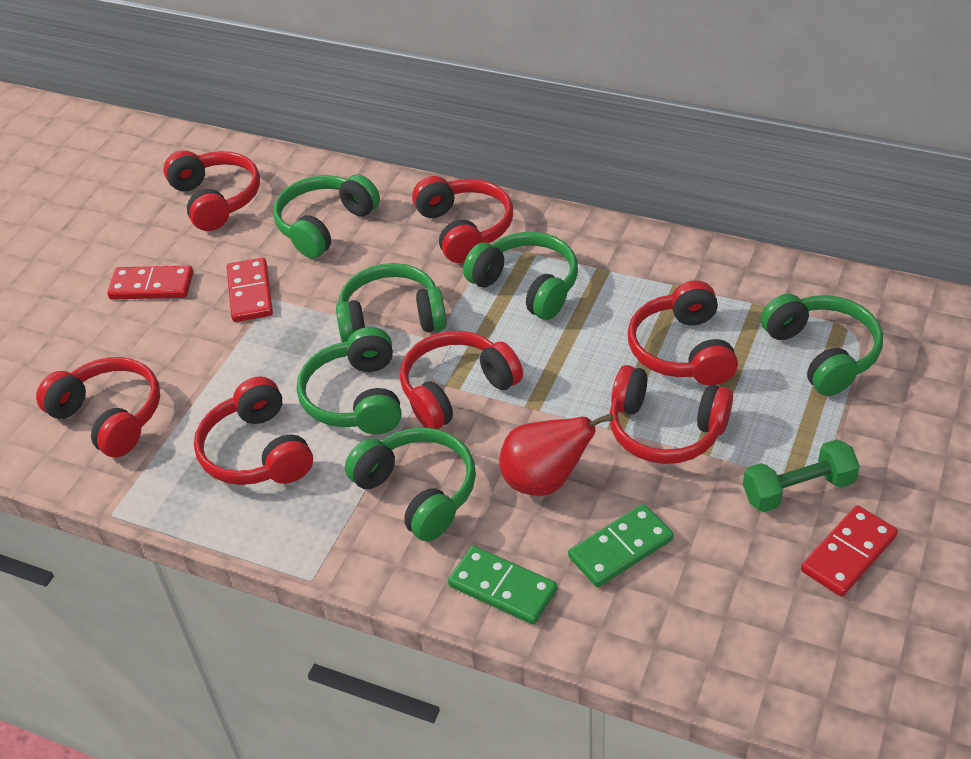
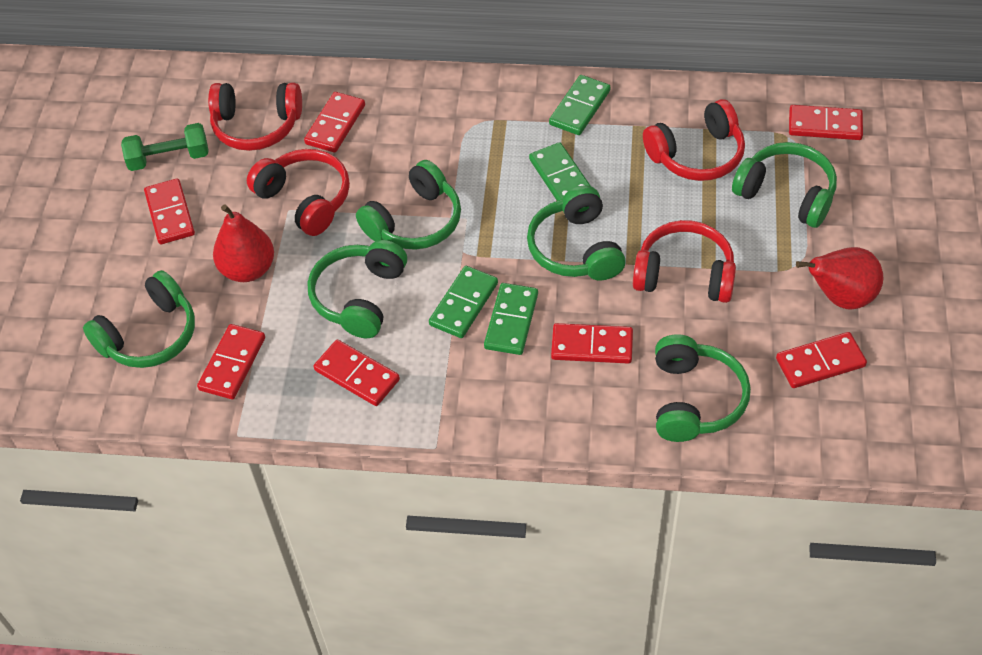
green domino: [448,546,557,625] [568,504,674,587] = 2 -> [429,266,498,338] [484,283,538,355] [529,142,591,201] [549,75,610,135] = 4
red domino: [107,266,193,299] [227,258,273,322] [801,505,898,597] = 3 -> [144,178,195,244] [197,324,265,399] [304,92,365,153] [314,340,400,406] [551,323,633,364] [776,332,867,388] [789,105,863,140] = 7
red headphones: [36,357,160,458] [163,150,260,231] [194,377,313,485] [400,331,523,429] [412,176,513,263] [609,365,733,464] [628,281,738,385] = 7 -> [208,83,302,151] [247,149,350,236] [633,220,736,303] [643,99,745,181] = 4
red pear: [499,413,614,496] = 1 -> [213,204,274,282] [796,247,883,310] = 2

